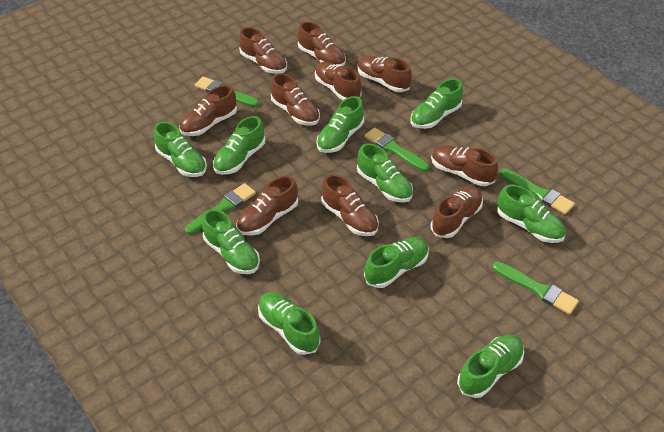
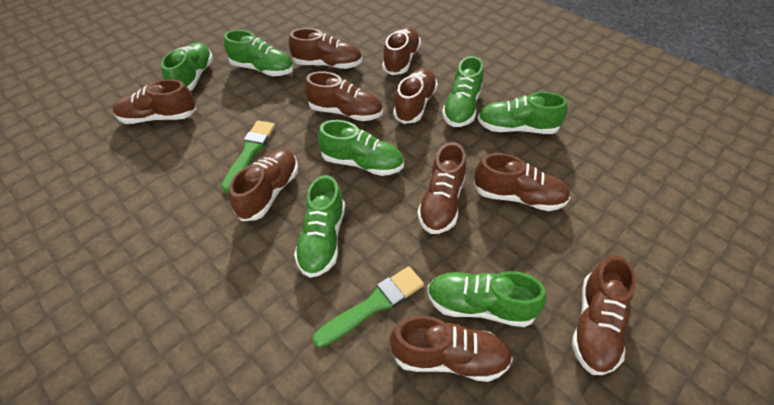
green brush: [185,183,256,235] [195,76,259,107] [364,127,429,172] [492,262,579,315] [499,168,575,214] = 5 -> [221,121,275,193] [312,266,424,348] = 2
green shoe: [154,122,207,177] [202,209,260,274] [213,116,265,175] [258,292,320,355] [316,96,364,153] [357,143,413,203] [364,237,429,288] [410,78,463,129] [457,335,524,398] [497,184,566,243] = 10 -> [161,43,213,91] [224,30,294,76] [294,175,345,278] [318,120,404,176] [427,271,547,327] [442,56,483,127] [477,92,567,134] = 7

